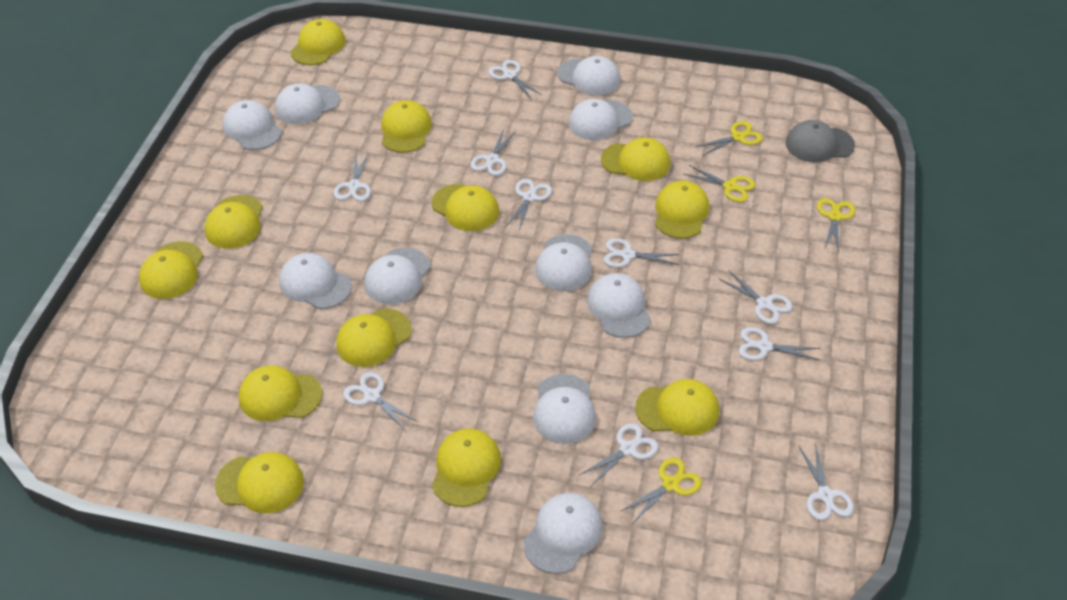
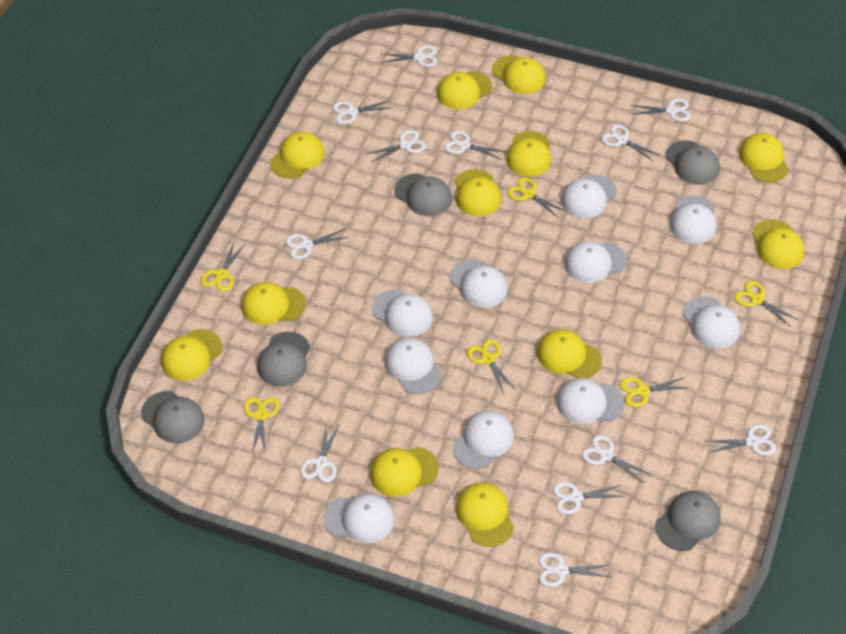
grey cap: [786,120,855,162] = 1 -> [141,391,205,443] [257,332,310,387] [394,173,452,216] [655,491,720,551] [666,140,720,185] = 5
white scissors: [333,153,371,201] [343,372,419,431] [470,128,516,176] [488,60,542,100] [505,179,552,231] [579,423,659,486] [604,238,680,268] [719,270,793,324] [739,327,821,361] [799,442,854,520] = 10 -> [285,229,349,260] [300,423,339,483] [333,100,390,124] [366,130,426,162] [380,45,437,67] [444,131,506,160] [539,552,611,587] [553,482,625,514] [582,435,650,483] [601,124,659,162] [631,98,691,121] [708,424,776,456] = 12
yellow scissors: [621,458,702,524] [684,165,756,202] [695,121,763,156] [817,198,855,252] = 4 -> [201,242,246,292] [244,397,279,453] [467,339,516,394] [507,177,565,217] [620,377,690,407] [734,281,798,327] = 6

